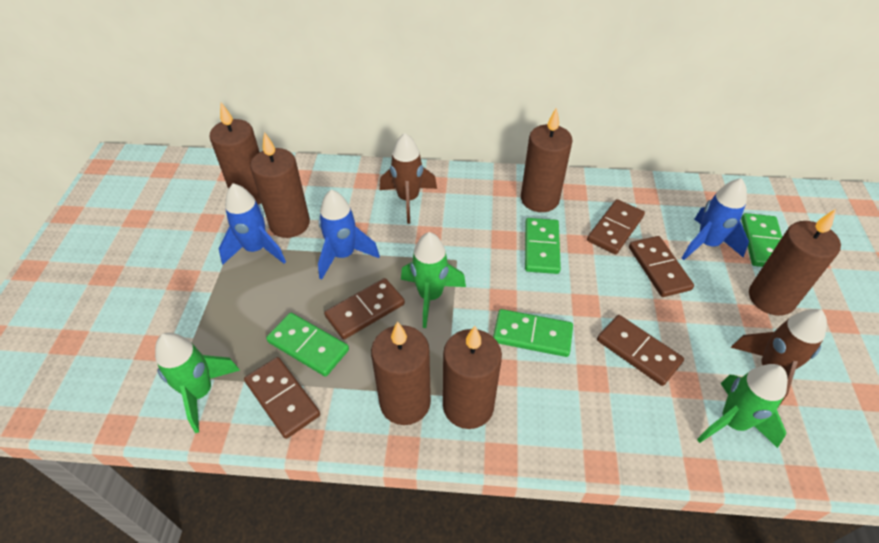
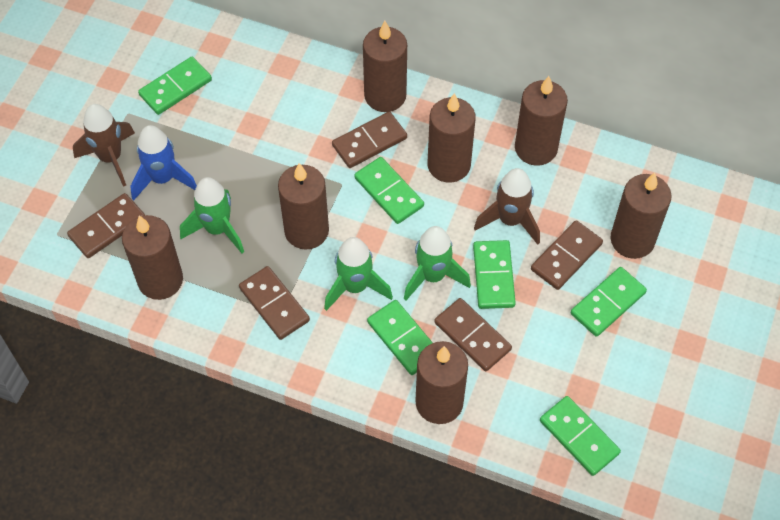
blue rocket: [219,183,286,265] [318,189,380,280] [682,178,749,260] = 3 -> [130,125,197,200] = 1
brown candle: [209,103,261,204] [250,132,310,238] [371,321,431,425] [443,326,502,429] [521,107,572,212] [749,209,841,316] = 6 -> [122,215,183,300] [278,163,329,250] [363,21,407,112] [415,341,468,424] [428,93,476,183] [515,76,568,166] [610,173,672,259] = 7
green domino: [266,313,349,377] [493,309,573,357] [525,218,561,274] [741,213,782,267] = 4 -> [138,57,212,115] [354,157,424,224] [367,300,433,375] [473,240,516,309] [540,396,621,476] [571,267,647,337] = 6

